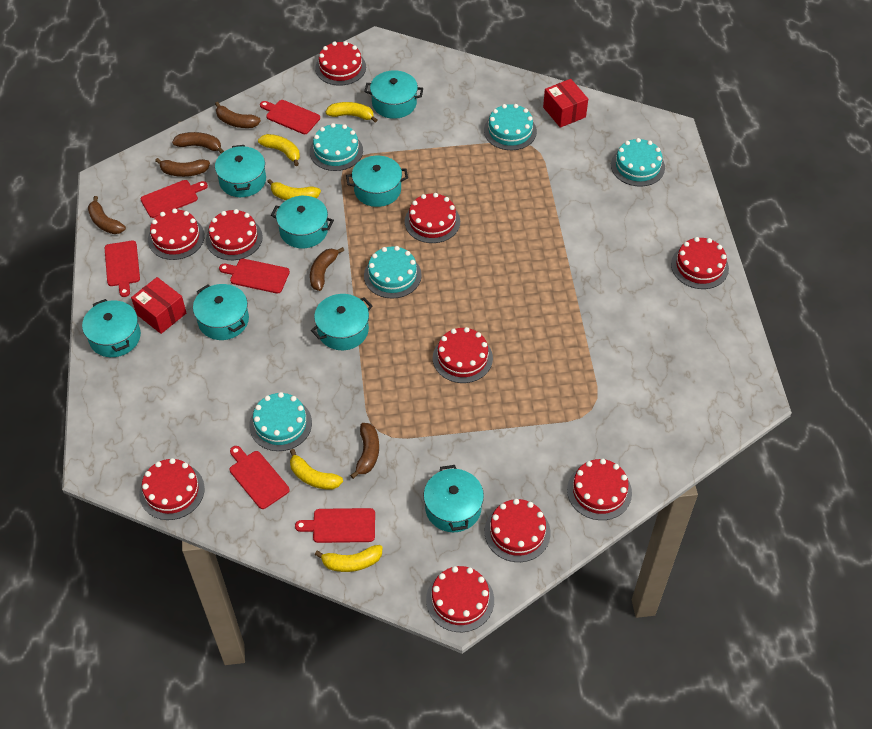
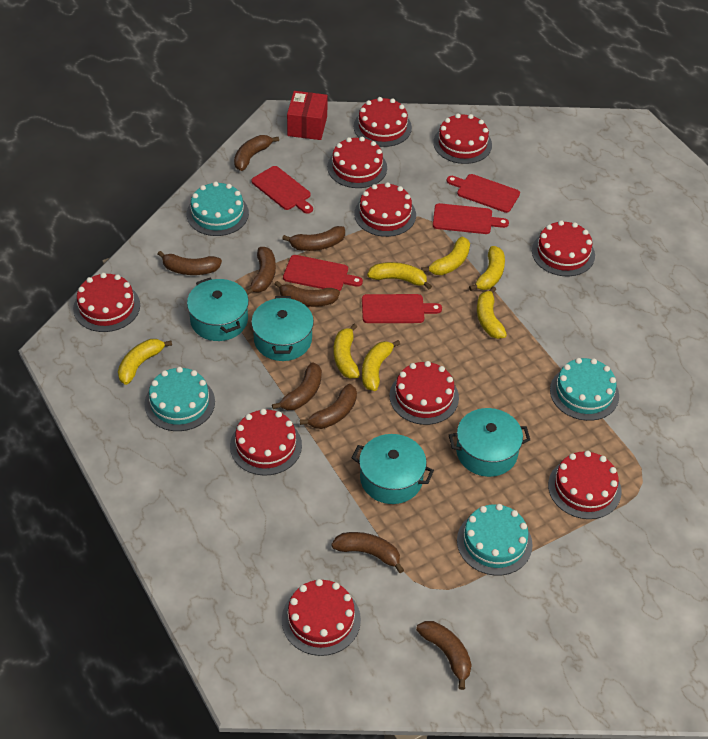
brown banana: [88,196,126,234] [155,158,210,177] [172,132,224,153] [215,102,261,128] [310,247,344,291] [350,423,379,479] = 6 -> [158,251,222,275] [234,135,279,171] [246,247,276,295] [272,362,322,410] [275,281,340,307] [282,226,345,251] [300,384,357,429] [331,532,404,573] [416,621,472,690] = 9
red box: [131,277,186,334] [543,79,588,128] = 2 -> [287,91,328,140] = 1
red cutting board: [105,241,140,297] [141,180,208,218] [219,259,290,294] [230,446,290,509] [260,100,320,134] [295,508,375,543] = 6 -> [251,166,313,214] [283,255,363,291] [362,294,442,323] [433,203,509,234] [447,174,520,213] = 5
turquoise cake: [249,392,312,451] [310,123,363,171] [364,246,422,299] [484,104,537,150] [611,138,665,187] = 5 -> [144,367,215,431] [187,181,249,236] [457,504,533,576] [550,358,619,421] = 4
turquoise pot: [82,299,141,357] [193,284,249,340] [215,145,266,197] [271,196,334,248] [311,294,372,350] [346,155,408,207] [364,70,423,119] [424,465,484,532] = 8 -> [187,278,249,341] [251,296,314,361] [352,434,434,504] [449,408,530,477] = 4
yellow banana: [258,134,300,166] [267,179,321,200] [290,449,343,490] [315,545,382,572] [326,102,377,123] = 5 -> [118,339,172,385] [334,324,360,379] [362,340,400,391] [367,262,432,289] [421,236,470,275] [469,246,505,291] [477,286,507,339] = 7

